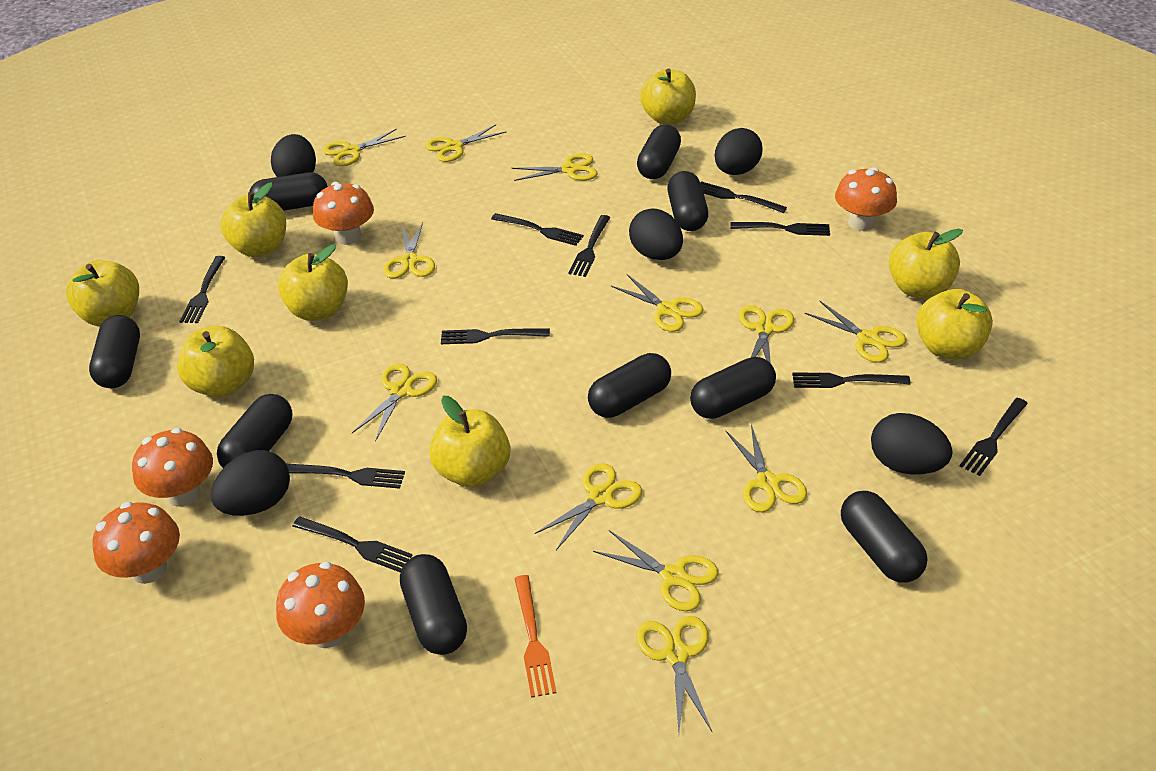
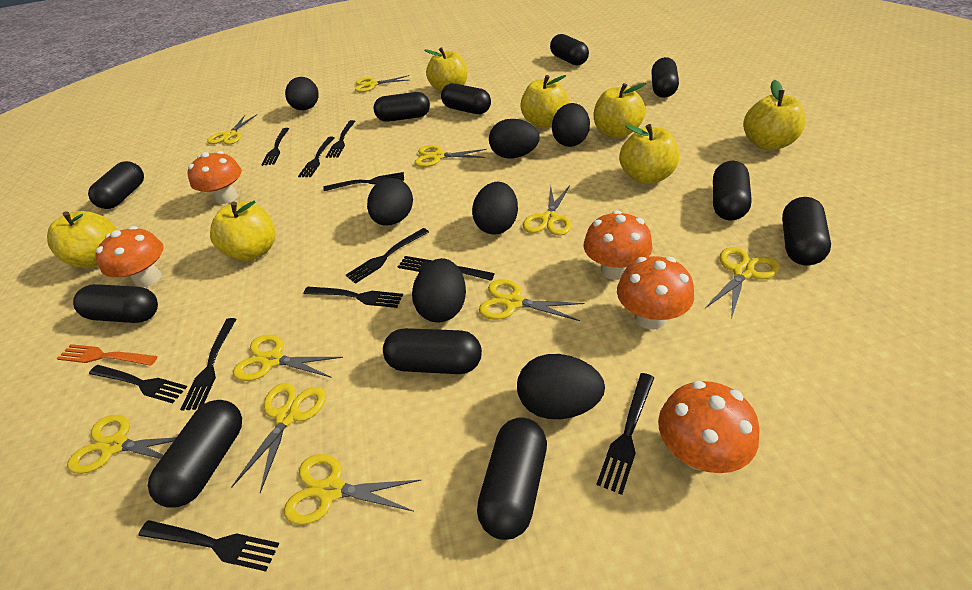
black capsule: [89,315,140,388] [217,394,292,468] [249,172,328,211] [400,554,467,655] [588,353,671,418] [637,125,681,179] [668,171,708,231] [690,357,776,419] [841,491,928,583] = 9 -> [73,284,158,323] [88,161,144,209] [148,400,242,508] [373,92,430,122] [383,328,482,374] [441,83,491,114] [477,417,547,540] [550,34,589,66] [651,57,679,98] [713,161,752,220] [782,197,831,265] = 11
black egg: [211,450,290,516] [271,134,316,177] [629,208,683,260] [715,128,763,175] [871,413,953,474] = 5 -> [285,77,319,110] [367,178,413,225] [412,258,466,323] [472,182,518,234] [489,119,540,159] [517,354,605,419] [552,103,590,147] = 7
black fork: [179,256,226,323] [286,464,405,489] [292,517,413,573] [441,329,550,344] [491,213,584,246] [569,215,610,277] [700,181,787,213] [731,222,830,236] [792,373,910,388] [960,398,1028,476] = 10 -> [89,365,187,403] [139,520,279,571] [180,318,236,411] [261,128,289,166] [298,137,335,177] [303,287,403,308] [323,172,404,191] [326,120,355,158] [346,228,429,284] [398,256,495,281] [597,373,654,495] = 11
yellow apple: [66,260,139,327] [177,326,254,397] [221,182,286,257] [278,244,348,321] [429,396,510,487] [640,69,696,125] [889,229,963,299] [916,289,993,359] = 8 -> [47,211,116,268] [210,200,275,261] [424,47,467,92] [520,75,569,128] [594,83,646,138] [619,124,679,184] [743,80,805,150] = 7
yellow scissors: [323,129,406,166] [352,363,437,442] [383,222,435,279] [425,125,507,162] [512,153,598,181] [535,463,642,550] [593,530,718,611] [611,274,704,332] [636,616,713,733] [726,425,807,512] [738,305,794,363] [805,301,906,363] = 12 -> [67,415,177,474] [207,114,257,145] [231,383,326,493] [233,334,343,381] [284,454,421,525] [355,75,410,92] [414,145,487,167] [479,279,585,321] [523,185,571,236] [705,247,779,320] = 10

